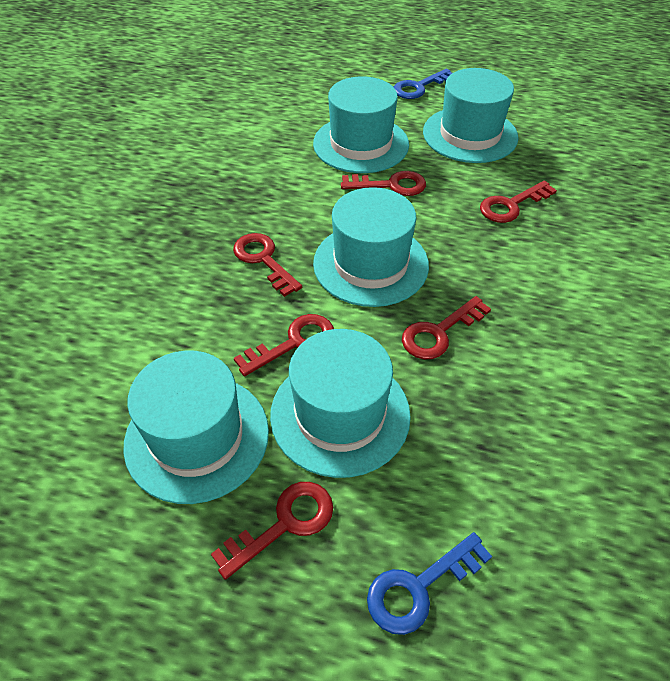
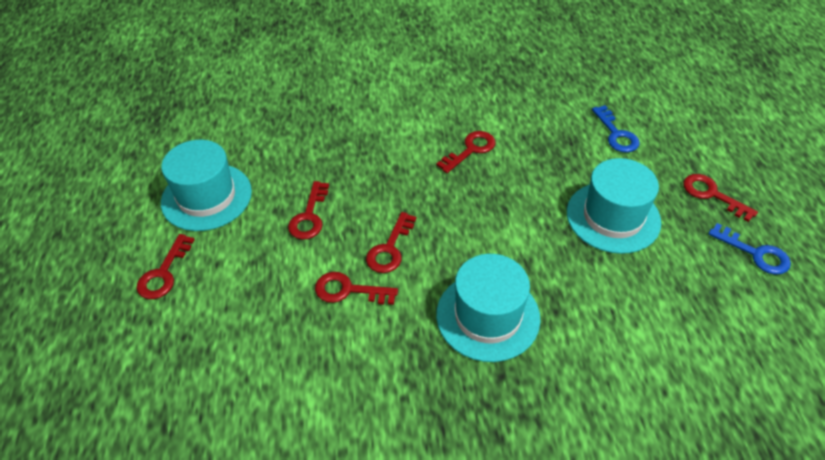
turquoise hat: [123,350,269,504] [270,329,411,478] [313,76,409,173] [313,187,429,307] [423,68,518,163] = 5 -> [161,140,252,231] [436,254,541,362] [567,158,661,254] = 3

